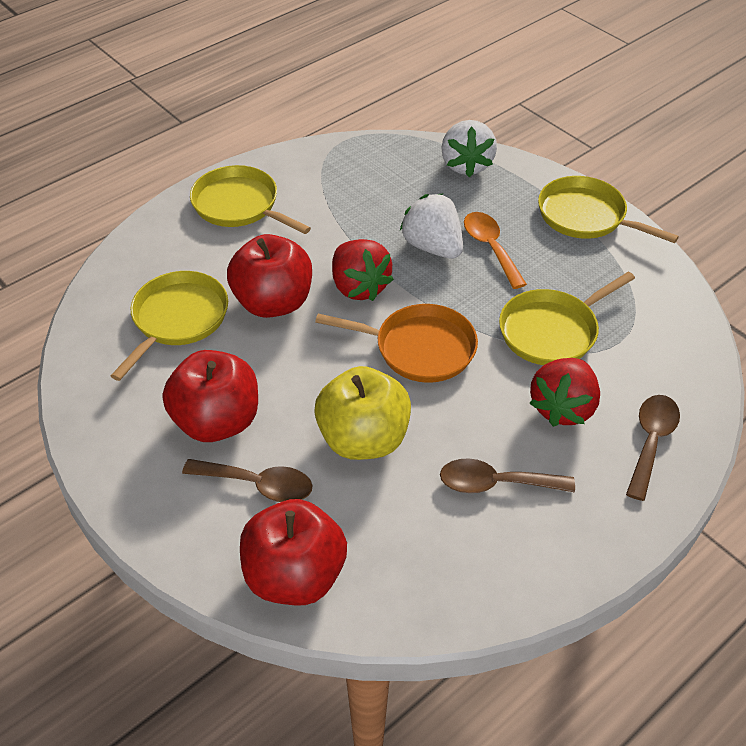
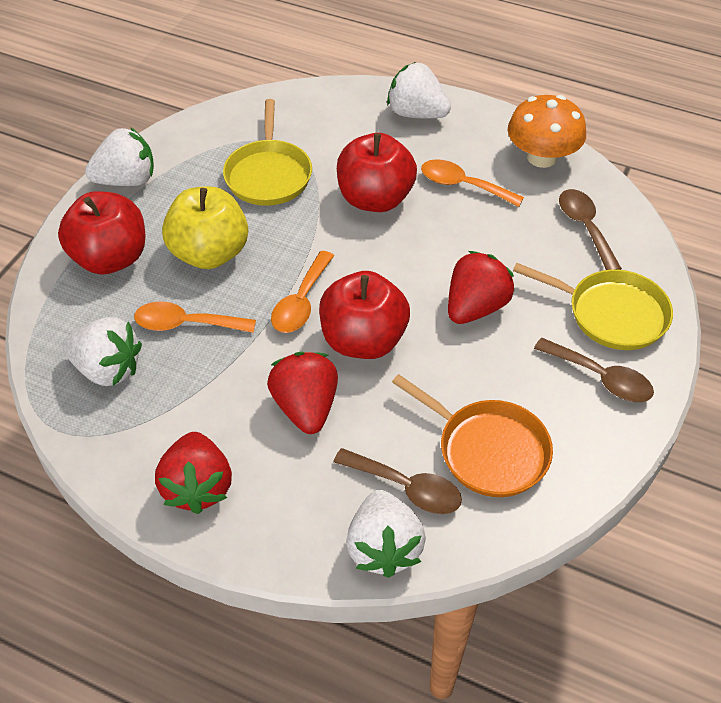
orange mushroom: none = 0 -> [508,95,586,168] = 1
orange spoon: [464,212,527,289] = 1 -> [134,302,256,333] [271,251,334,333] [421,159,524,207] = 3
red strawberry: [332,239,394,301] [529,358,600,427] = 2 -> [155,432,232,514] [267,352,338,434] [448,251,515,324] = 3
white strawberry: [400,193,463,259] [441,120,497,177] = 2 -> [63,317,142,386] [85,127,154,186] [346,490,426,578] [387,62,451,119] = 4
yellow pan: [111,271,228,381] [190,165,311,234] [499,271,635,365] [538,176,679,243] = 4 -> [223,99,312,206] [513,263,673,350] = 2

